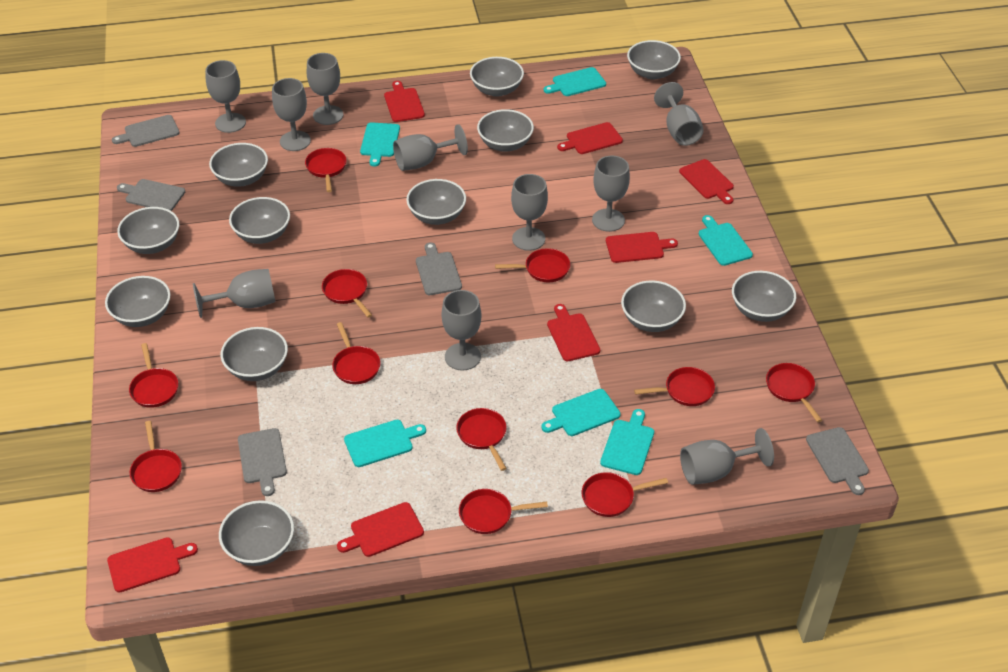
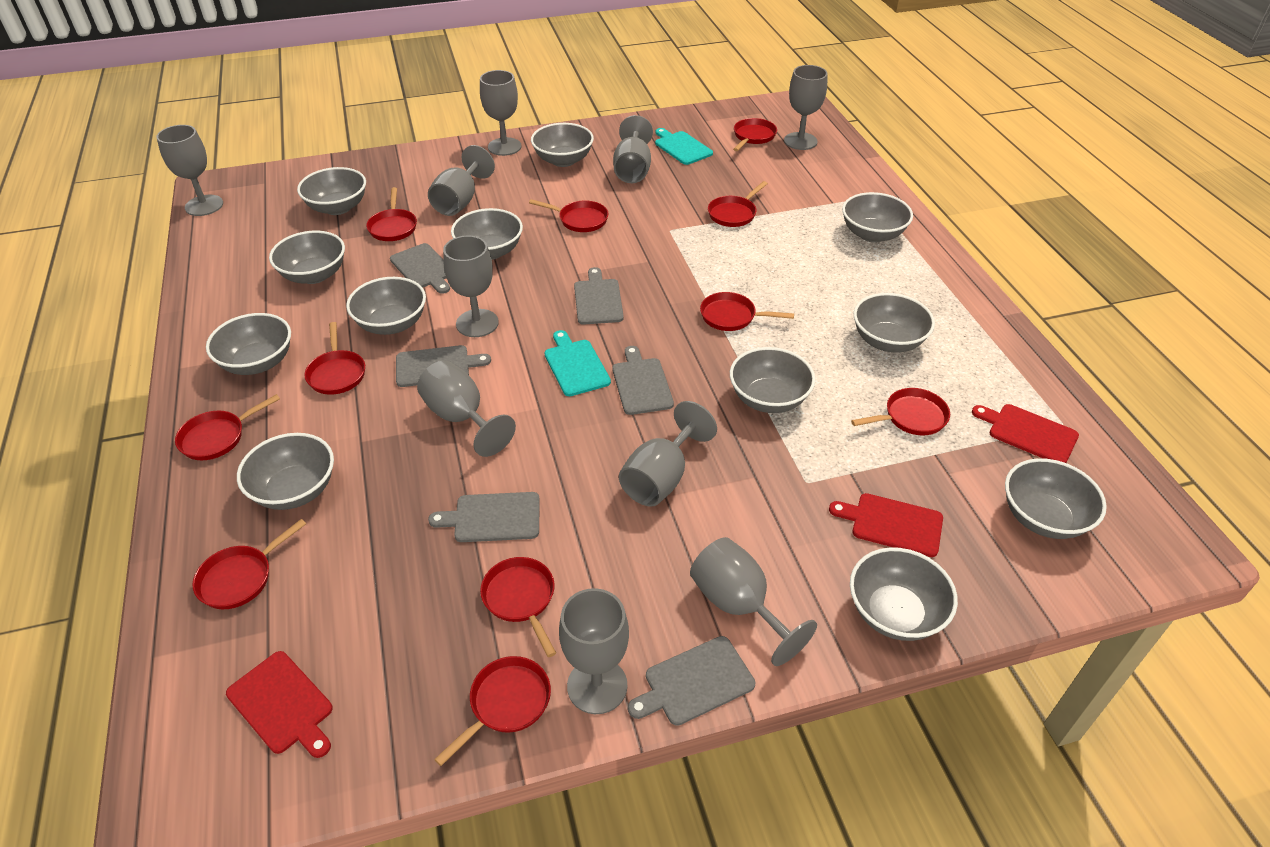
grey cutting board: [112,115,179,147] [117,179,185,211] [238,428,287,496] [416,242,462,295] [806,427,869,495] = 5 -> [390,243,450,294] [396,345,491,387] [428,492,540,542] [574,267,624,325] [612,346,674,415] [628,636,755,726] = 6
red cutting board: [107,537,198,592] [337,502,424,557] [384,81,425,122] [547,304,600,361] [557,122,623,154] [606,232,678,263] [679,159,734,204] = 7 -> [226,651,333,758] [829,493,943,557] [972,404,1079,463] = 3
turquoise cutting board: [344,420,426,467] [360,122,400,166] [541,389,621,436] [544,67,606,96] [600,409,654,475] [699,215,753,266] = 6 -> [544,330,611,396] [655,128,713,165] = 2

